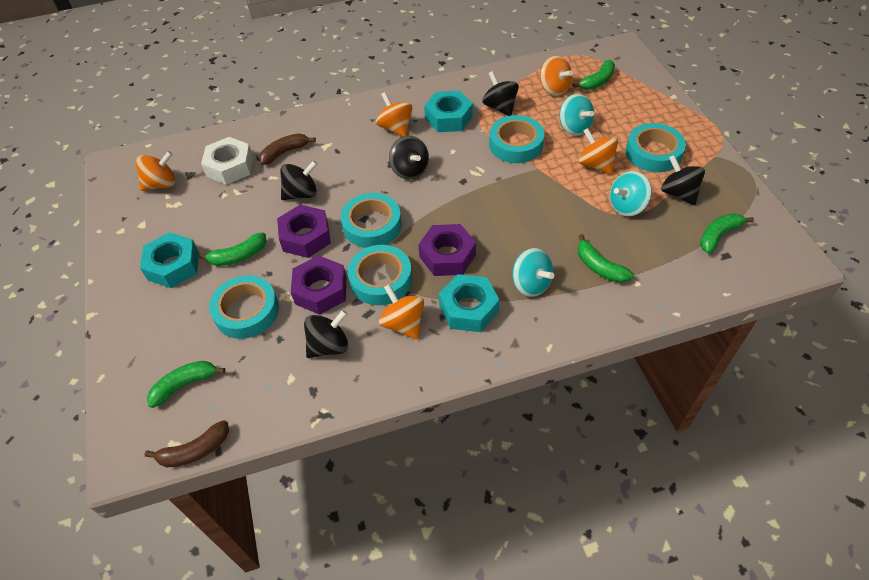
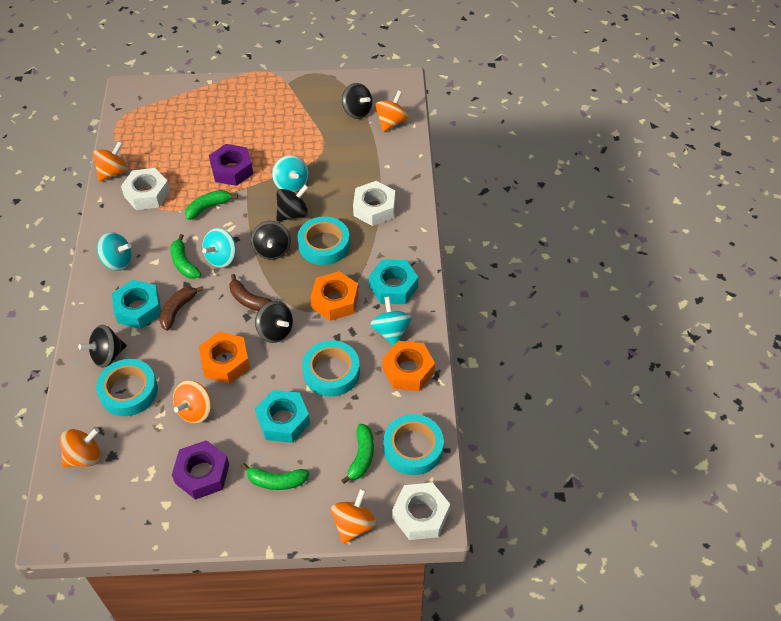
green banana: [147,361,225,408] [198,232,266,266] [573,60,615,90] [578,234,634,283] [700,213,754,253] = 5 -> [170,234,201,279] [185,190,238,220] [241,463,310,490] [341,424,374,484] = 4
orange nut: none = 0 -> [199,331,250,384] [311,271,359,321] [383,341,435,391] = 3
purple nut: [277,205,331,258] [291,256,346,315] [418,224,476,276] = 3 -> [172,440,229,500] [209,144,253,186] = 2
turquoise spinning top: [512,248,554,297] [559,94,594,136] [610,171,652,217] = 3 -> [97,232,132,271] [202,228,236,268] [272,155,309,192] [370,296,412,346] = 4
turquoise tape: [209,275,279,339] [341,193,401,248] [348,245,412,305] [489,115,545,163] [626,123,686,172] = 5 -> [96,359,158,416] [297,216,350,265] [302,340,360,397] [383,414,444,475] = 4
white nut: [201,137,253,185] = 1 -> [121,168,170,210] [353,181,395,226] [392,482,450,540] = 3

